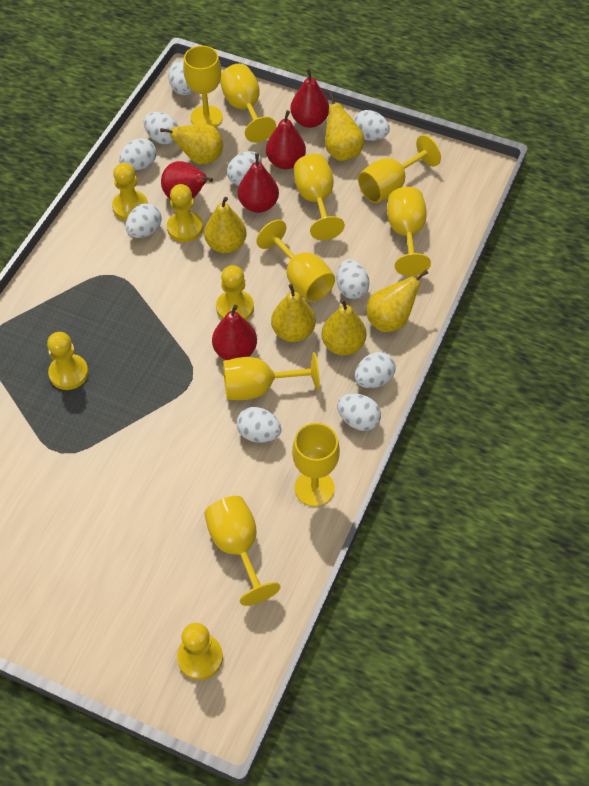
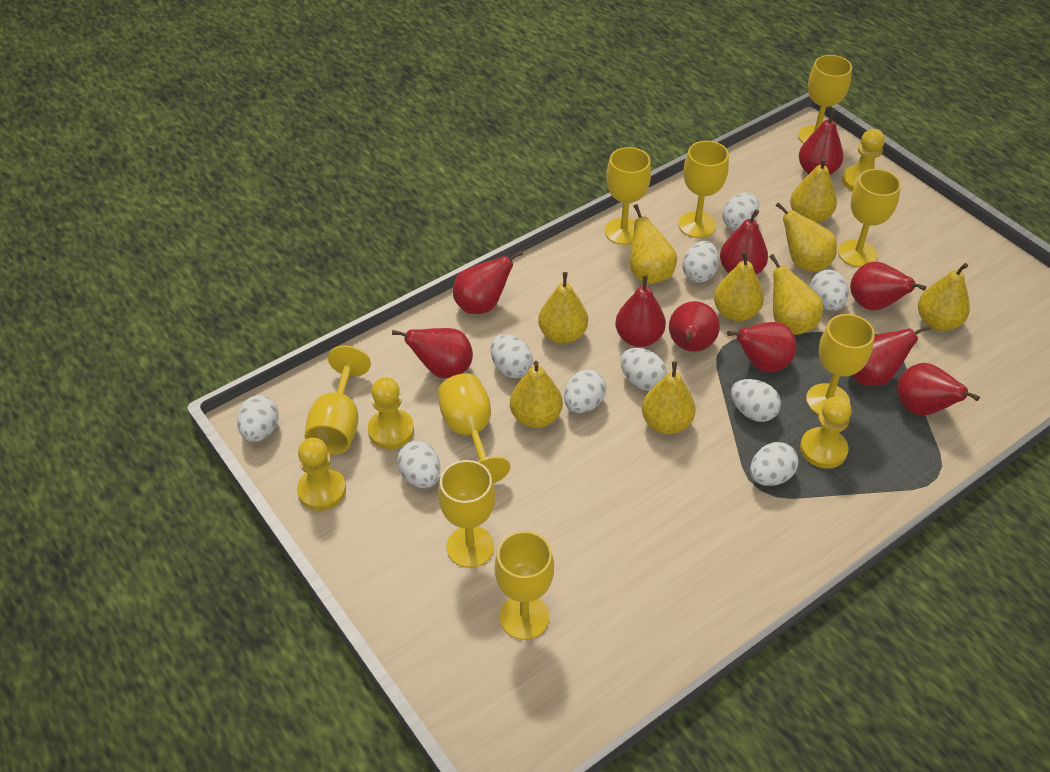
red pear: [161,161,213,200] [212,305,257,360] [238,153,279,213] [266,110,306,169] [290,68,329,128] = 5 -> [392,328,473,378] [453,251,523,314] [615,275,666,347] [669,301,720,352] [720,209,768,275] [727,322,797,372] [799,109,843,175] [850,262,926,310] [852,325,931,386] [897,363,980,416] = 10
yellow pawn: [47,332,89,390] [112,163,148,220] [167,184,203,242] [177,623,223,680] [216,265,254,320] = 5 -> [297,438,346,511] [368,377,414,449] [800,396,852,469] [842,129,885,191] = 4
yellow pear: [160,124,223,164] [204,197,246,253] [271,284,316,342] [321,299,366,355] [325,92,364,161] [367,270,428,332] = 6 -> [510,361,563,428] [538,272,588,344] [630,204,677,284] [642,361,696,434] [714,251,764,322] [769,254,823,335] [776,202,837,272] [790,158,837,223] [918,263,970,331] = 9

